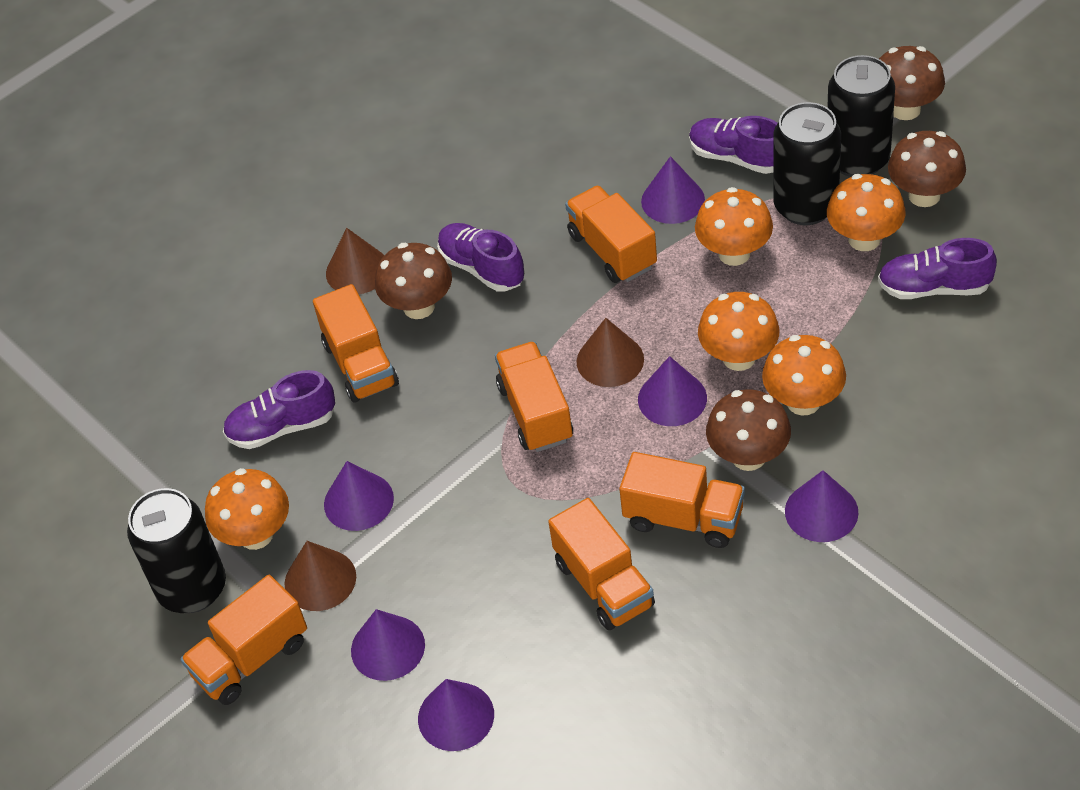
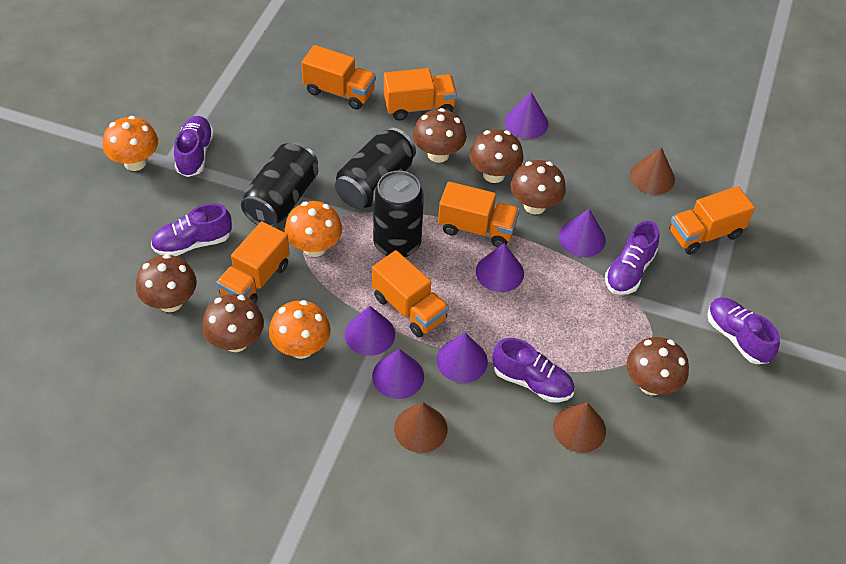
brown mushroom: [375,243,452,319] [706,389,791,471] [879,46,945,120] [888,131,966,207] = 4 -> [136,254,197,312] [202,294,264,352] [413,108,466,163] [469,129,523,183] [510,160,566,214] [627,337,689,395] = 6
orange mushroom: [205,468,289,550] [695,187,773,266] [698,292,780,371] [762,335,846,416] [827,174,906,251] = 5 -> [103,116,158,171] [269,300,331,359] [285,201,342,257] = 3
purple shoe: [223,370,335,449] [437,223,525,292] [689,116,778,174] [878,238,997,299] = 4 -> [151,203,232,256] [174,116,214,177] [492,338,574,402] [605,221,659,295] [707,298,780,364] = 5

